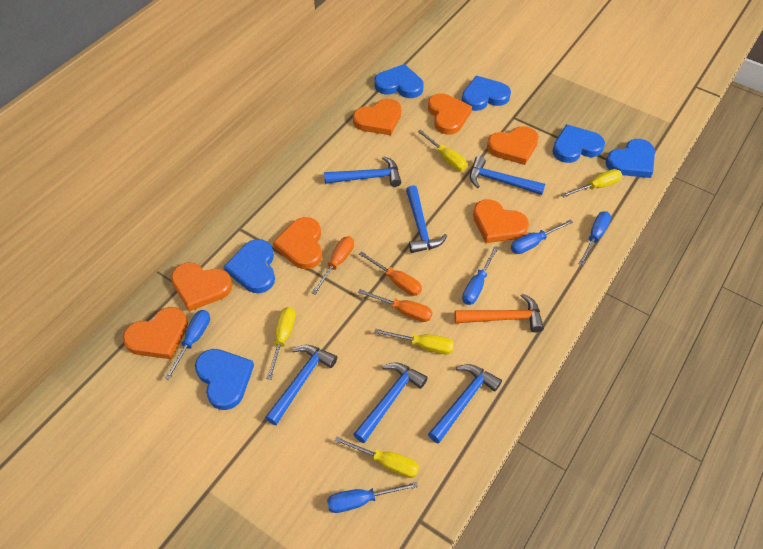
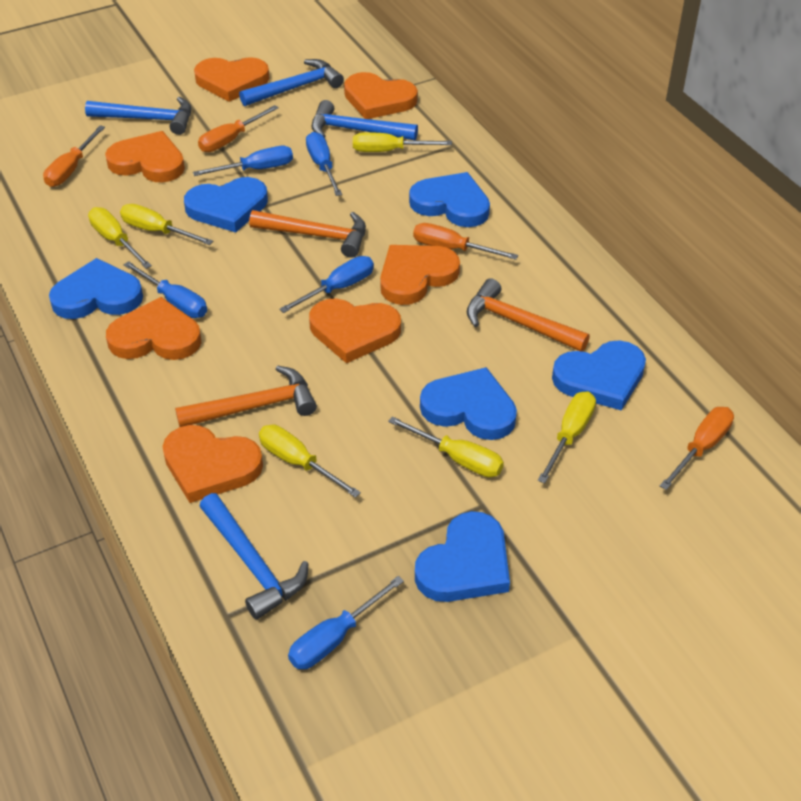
blue hammer: [265,345,337,425] [324,156,401,187] [353,362,428,443] [406,185,447,253] [428,364,502,443] [470,156,545,195] = 6 -> [85,97,191,135] [199,493,309,620] [239,59,344,106] [312,100,418,141] = 4
orange hammer: [454,293,544,332] = 1 -> [175,365,317,427] [249,210,366,258] [467,278,590,352] = 3
orange screwdriver: [311,236,354,295] [358,289,432,322] [359,251,422,296] = 3 -> [43,125,105,187] [198,105,279,152] [413,223,518,260] [660,407,734,490] = 4
yellow screwdriver: [266,307,295,380] [335,436,419,478] [374,329,454,354] [417,129,467,171] [561,169,622,198] = 5 -> [88,207,152,269] [120,204,213,245] [259,425,361,498] [353,132,452,152] [388,416,504,477] [538,391,596,483] = 6

